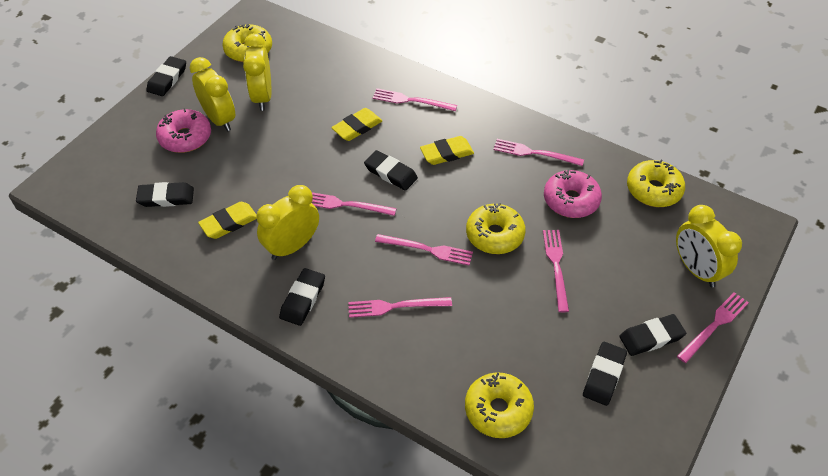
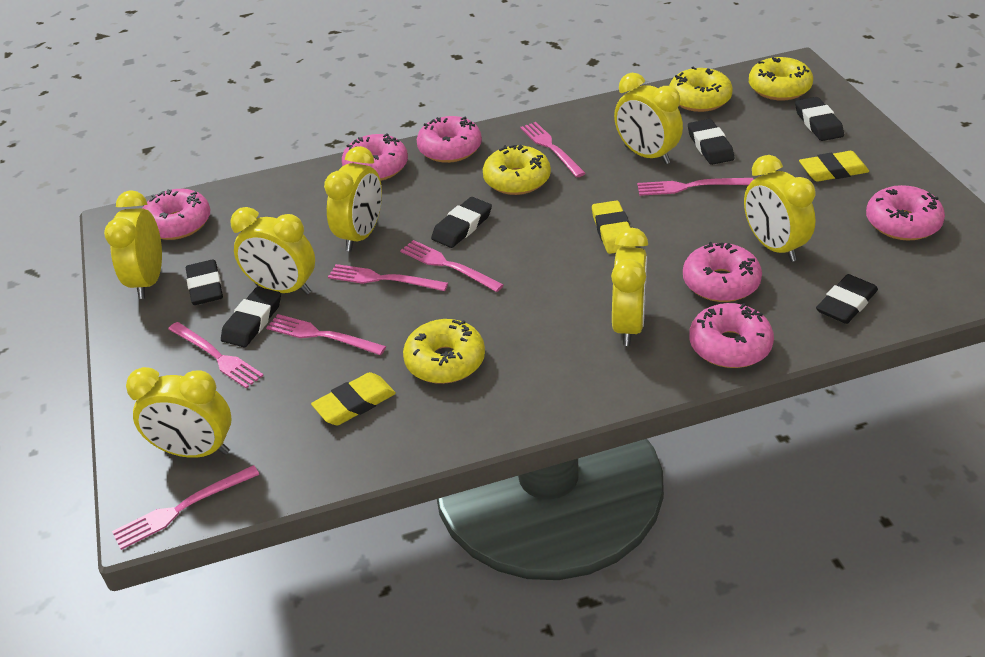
pink donut: [156,108,211,153] [544,169,602,218] = 2 -> [143,189,210,240] [342,133,408,181] [417,116,482,163] [683,242,762,302] [689,303,774,368] [866,185,945,240] = 6
yellow clock: [190,57,235,132] [243,33,271,111] [257,185,319,260] [676,205,742,287] = 4 -> [104,190,162,299] [126,367,232,458] [230,207,315,295] [324,146,382,251] [611,228,648,346] [614,73,683,164] [744,155,816,262] = 7

